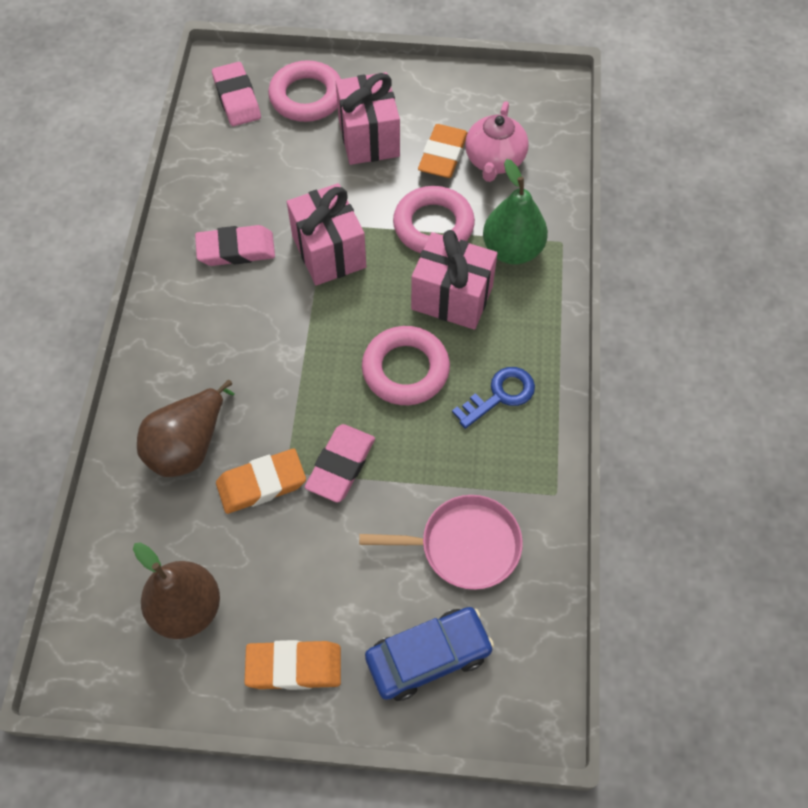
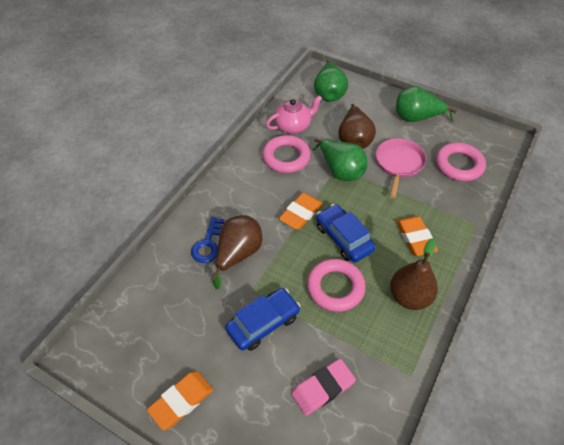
blue car: [365,607,494,701] = 1 -> [225,288,300,351] [316,204,376,262] = 2
brown pear: [133,542,220,639] [137,380,235,477] = 2 -> [212,215,262,289] [339,104,376,149] [390,238,438,310] = 3
green pear: [483,159,548,264] = 1 -> [312,139,368,181] [314,61,348,101] [396,86,457,122] = 3
pink eraser: [195,225,275,266] [212,62,261,126] [305,424,375,503] = 3 -> [291,359,356,416] = 1
pink gift: [287,183,366,285] [336,72,400,165] [411,230,498,330] = 3 -> none = 0

